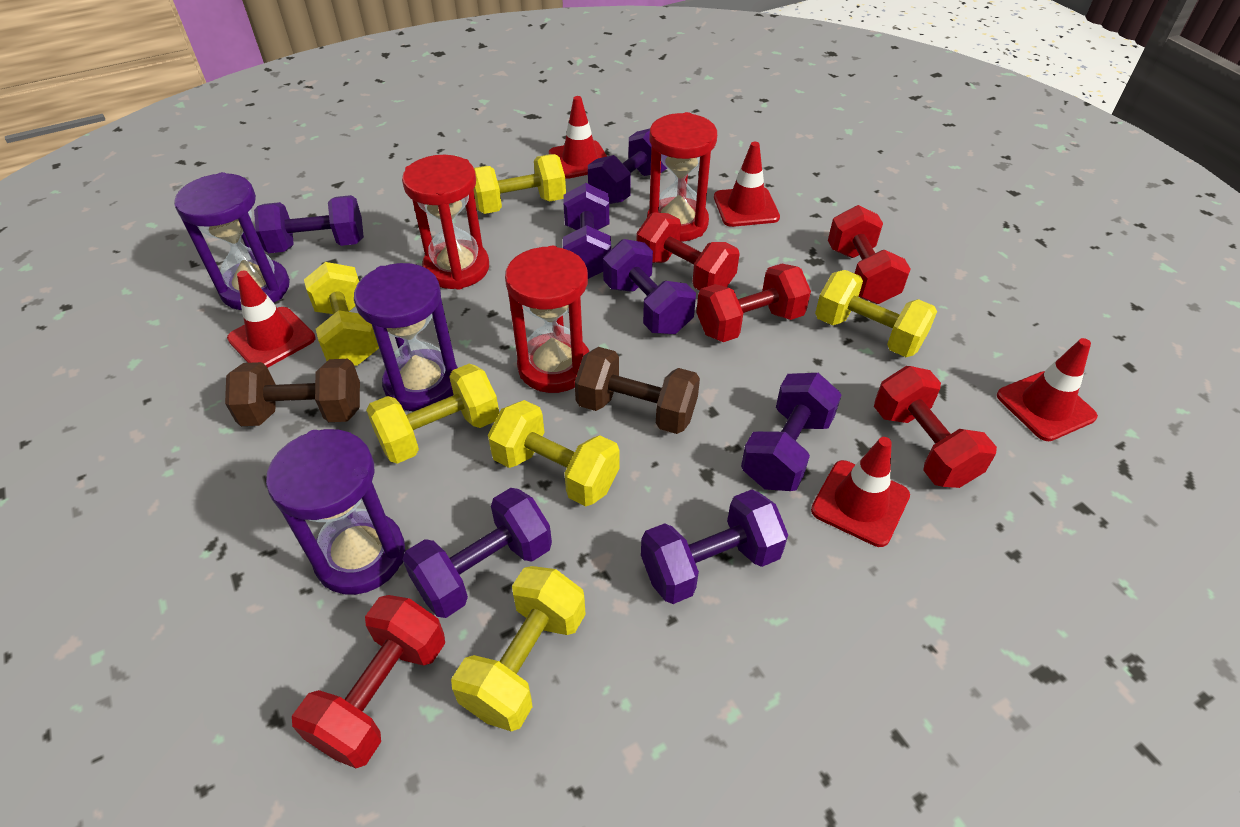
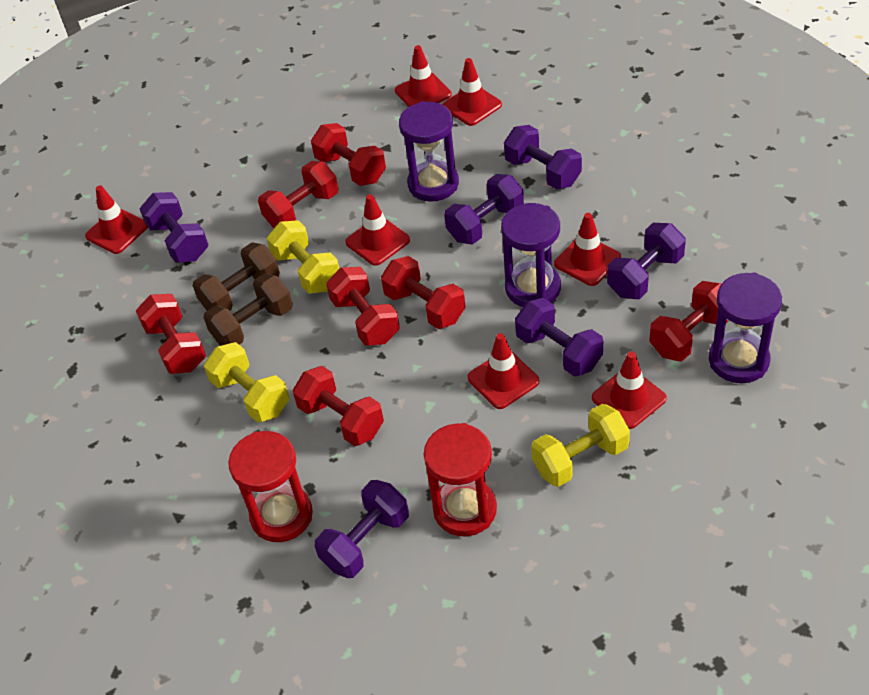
purple dumbbell: [254,195,364,253] [402,488,552,618] [563,183,611,279] [588,128,667,204] [603,239,696,334] [641,490,788,604] [741,373,842,491] = 7 -> [140,192,209,263] [315,480,409,578] [444,174,524,245] [504,125,582,190] [515,298,603,376] [607,223,686,299] = 6
red dumbbell: [292,595,445,768] [636,212,739,290] [696,264,811,342] [828,205,911,304] [874,366,997,488] = 5 -> [136,294,206,374] [258,161,339,228] [293,366,384,446] [311,123,386,186] [326,267,400,346] [381,256,465,329] [649,281,728,361] = 7
red hourglass: [402,155,489,290] [505,246,589,393] [647,112,717,242] = 3 -> [228,431,313,542] [424,423,497,536] = 2
red traffic cone: [227,271,316,368] [549,96,607,179] [714,142,780,227] [811,437,910,547] [997,338,1098,441] = 5 -> [85,185,148,254] [345,194,410,266] [395,45,452,107] [443,58,502,126] [468,333,540,409] [554,213,621,286] [592,351,667,429] = 7
yellow dumbbell: [304,262,379,366] [366,364,499,464] [451,566,586,731] [474,154,566,214] [488,400,620,506] [815,270,937,357] = 6 -> [204,342,289,423] [267,220,339,294] [531,404,630,487] = 3

